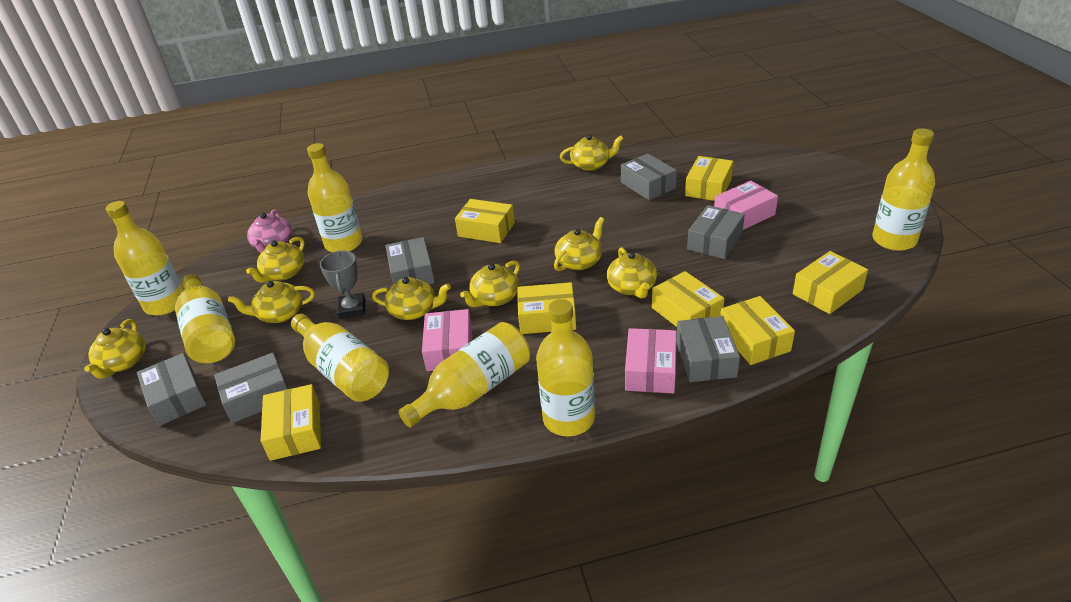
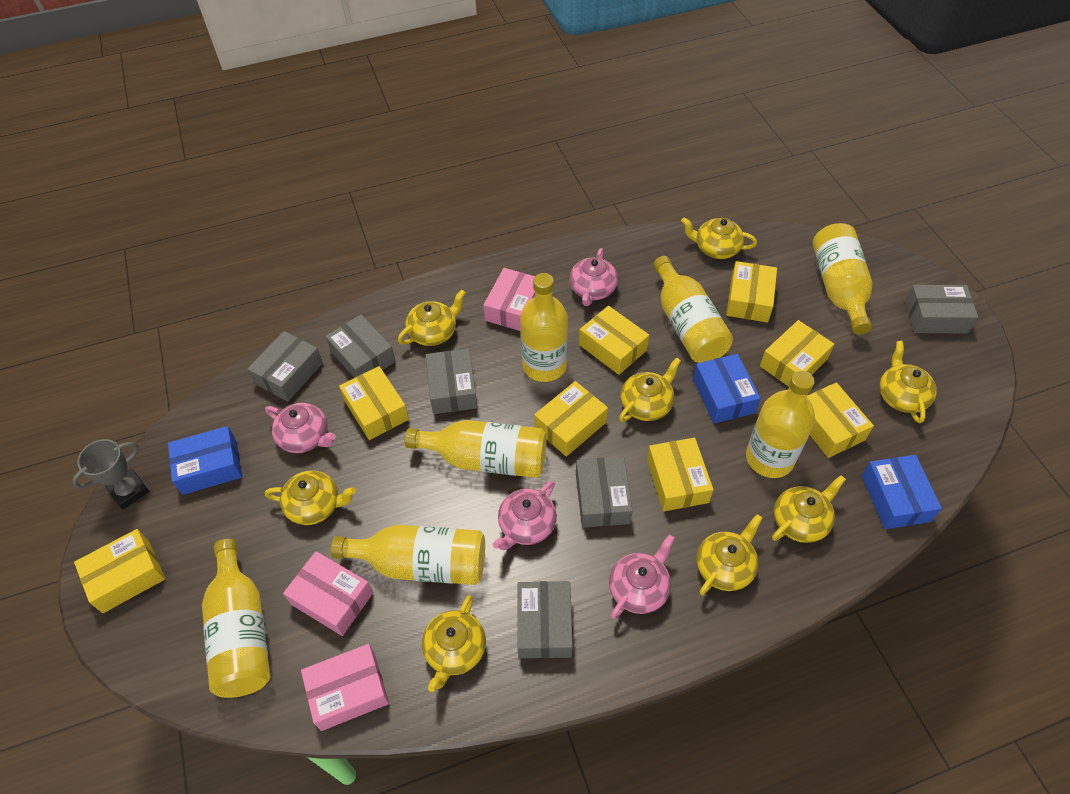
blue box: none = 0 -> [168,426,242,495] [693,354,761,423] [861,455,942,529] = 3
pink teapot: [247,209,292,253] = 1 -> [265,403,336,453] [493,481,557,550] [569,248,618,306] [609,534,675,619] = 4
yellow box: [261,384,321,461] [455,199,515,243] [517,282,576,334] [652,271,724,327] [685,156,733,201] [720,296,795,365] [793,251,868,314] = 7 -> [74,529,165,613] [339,366,409,440] [534,381,608,457] [579,306,649,375] [647,437,714,512] [726,261,777,323] [760,320,834,387] [807,382,874,458] = 8

